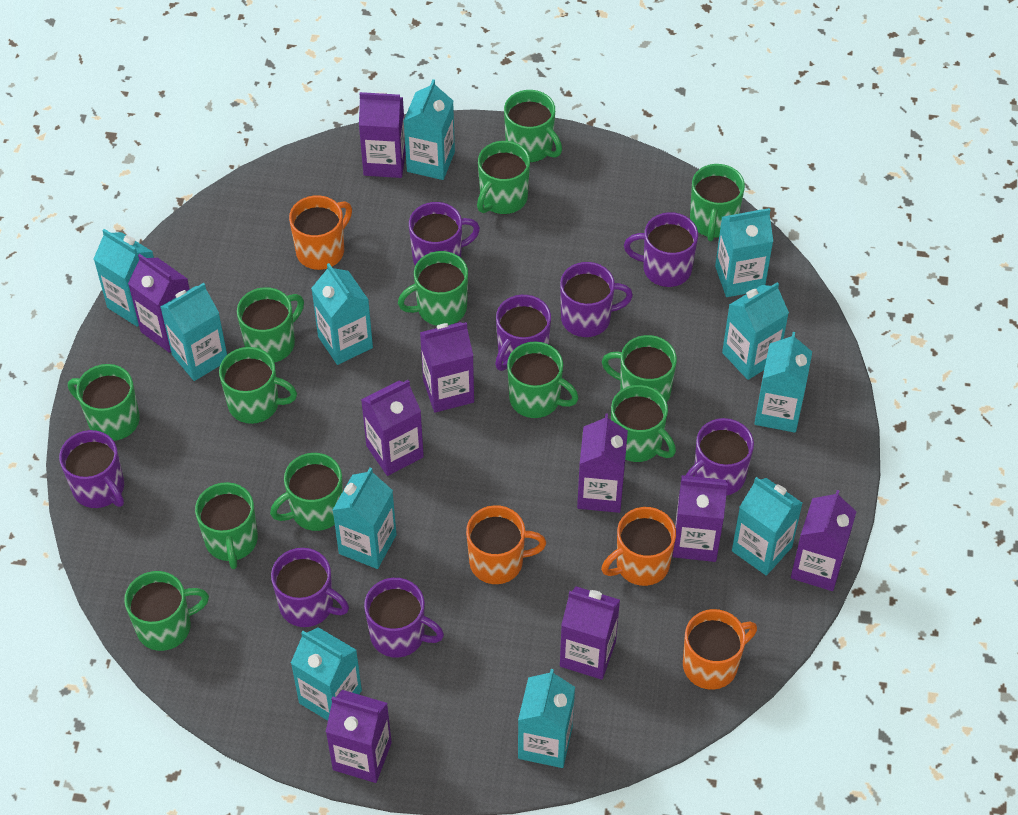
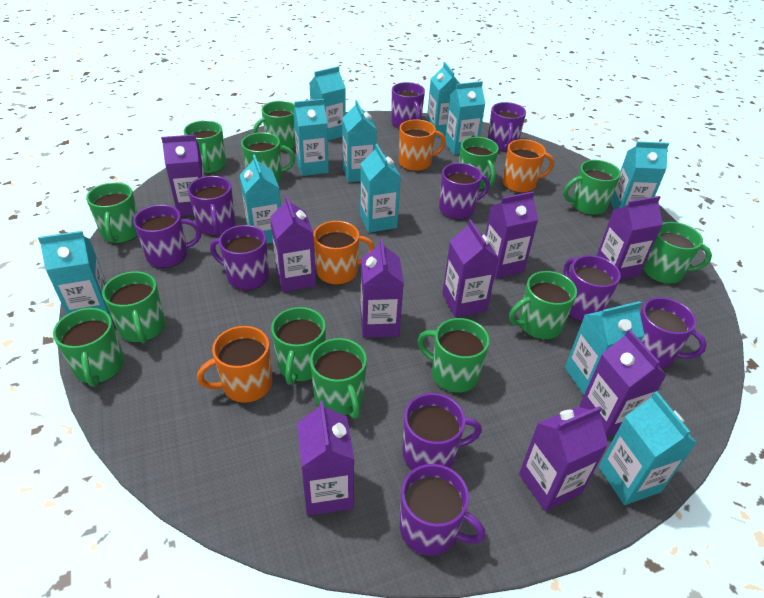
purple mug: [59,430,124,508] [271,548,349,627] [364,578,444,658] [409,202,480,266] [495,295,551,371] [560,262,633,337] [624,212,698,287] [685,418,754,496] = 8 -> [133,205,201,268] [188,176,235,236] [210,225,269,290] [391,82,425,128] [400,464,486,556] [403,393,482,470] [439,163,490,220] [488,102,526,151] [563,255,621,321] [640,297,707,368] = 10

